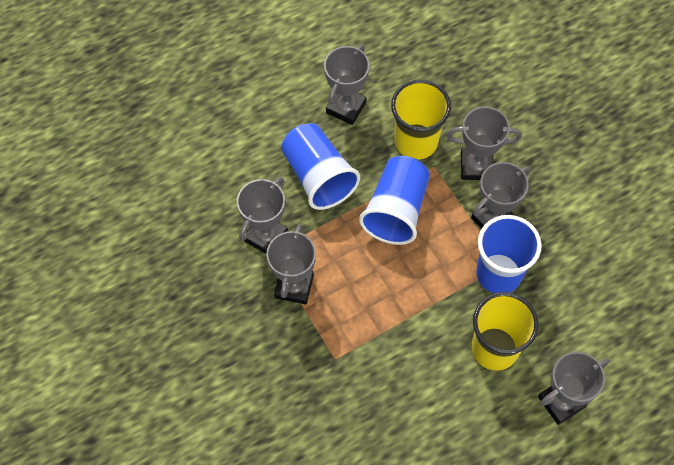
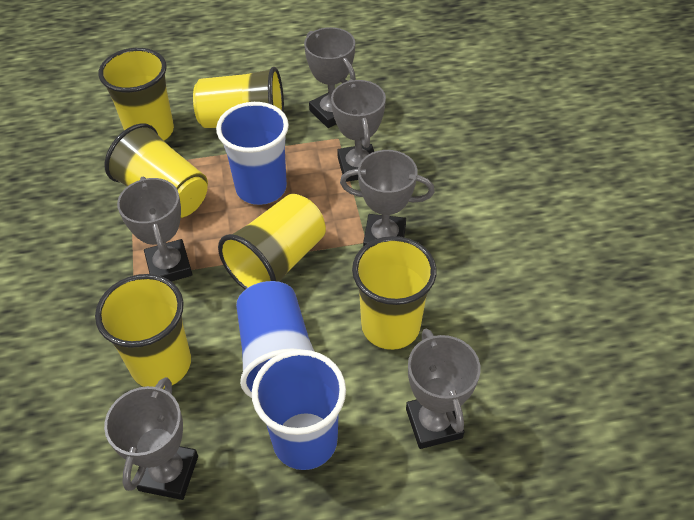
yellow cup: [391,80,451,160] [472,292,539,371] = 2 -> [95,274,191,389] [99,48,174,141] [105,123,208,218] [193,67,284,128] [218,194,326,290] [352,236,437,350] = 6

